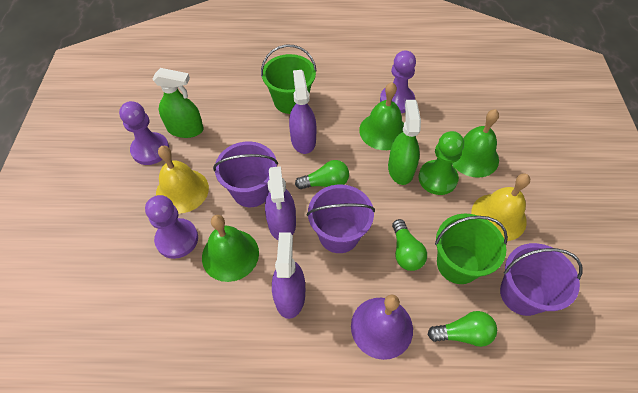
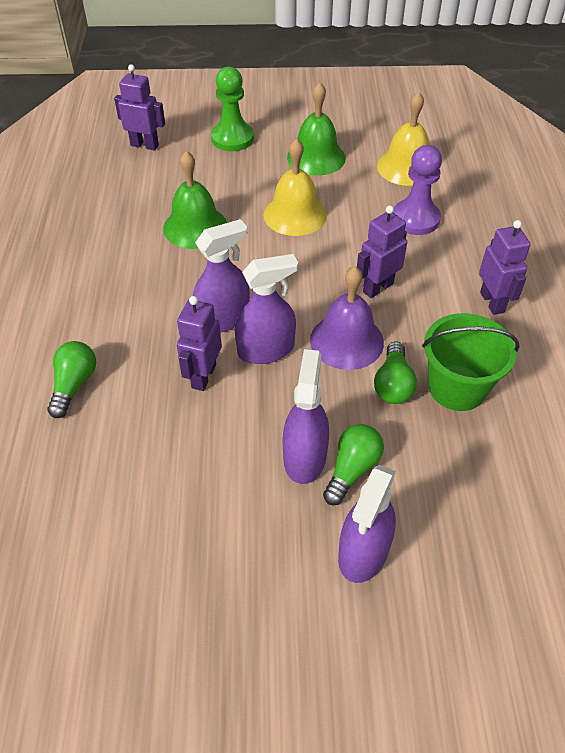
green bell: [202,215,259,282] [359,82,404,150] [452,109,499,178] = 3 -> [163,151,227,249] [287,82,346,175] = 2
green bucket: [261,45,316,114] [435,214,508,284] = 2 -> [422,313,520,411] = 1
green spray bottle: [152,68,204,138] [388,100,421,185] = 2 -> none = 0
purple bucket: [213,141,278,207] [307,185,375,253] [500,243,582,316] = 3 -> none = 0
purple pawn: [119,101,169,165] [145,195,198,259] [380,50,416,113] = 3 -> [393,145,442,235] = 1
purple robot: none = 0 -> [114,64,165,151] [177,296,222,391] [357,205,407,298] [479,220,531,315] = 4
purple spray bottle: [265,166,296,240] [272,232,305,319] [289,70,317,154] = 3 -> [193,219,250,333] [235,254,298,364] [283,349,329,484] [338,465,396,583] = 4

